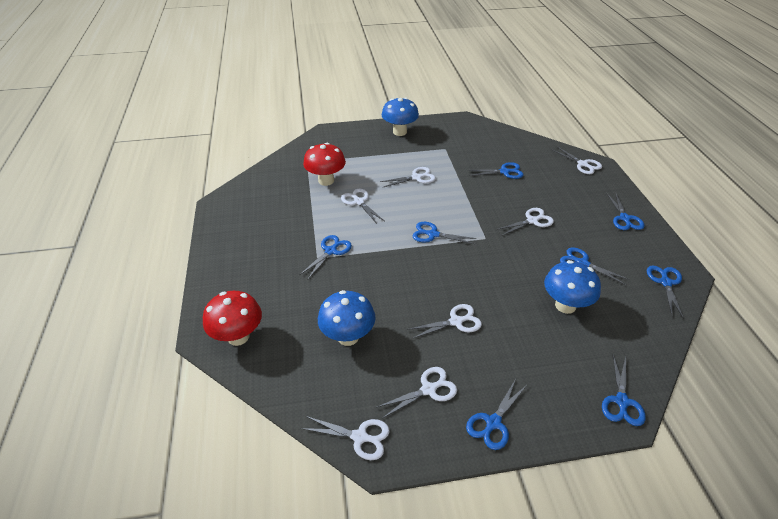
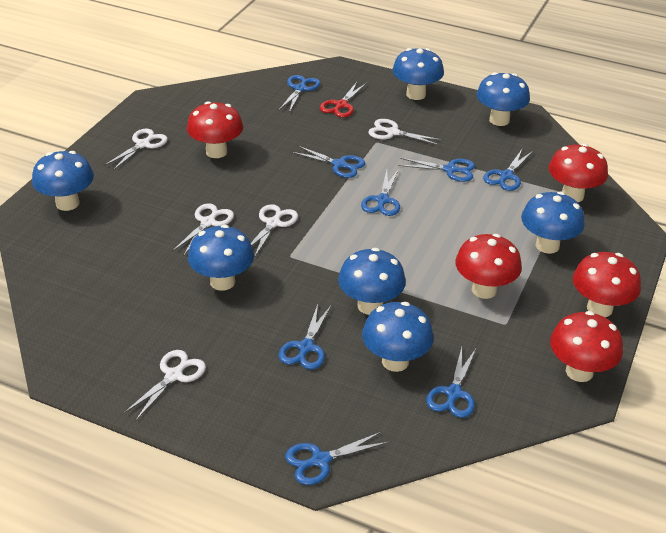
blue mushroom: [318,290,376,346] [382,97,419,136] [544,260,601,314] = 3 -> [32,151,94,211] [188,225,254,291] [338,248,406,315] [362,302,434,372] [392,48,444,100] [476,72,530,126] [521,192,585,254] = 7
red mushroom: [203,291,262,346] [303,143,346,186] = 2 -> [187,101,243,158] [455,234,522,299] [549,144,608,202] [550,311,623,382] [573,252,641,317] = 5
red scissors: none = 0 -> [320,82,367,118] = 1
white scissors: [301,416,390,460] [341,189,384,224] [376,367,457,418] [380,167,436,187] [407,304,482,339] [496,208,554,236] [551,146,602,174] = 7 -> [104,129,168,170] [124,350,206,420] [172,203,234,256] [251,204,298,258] [368,119,442,145] = 5

